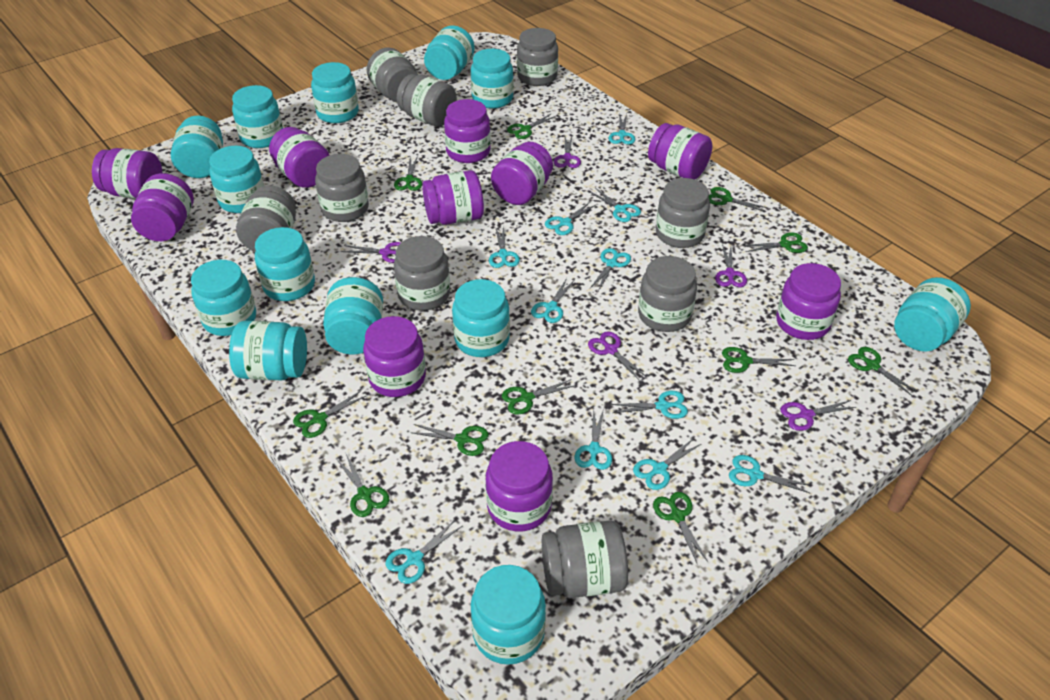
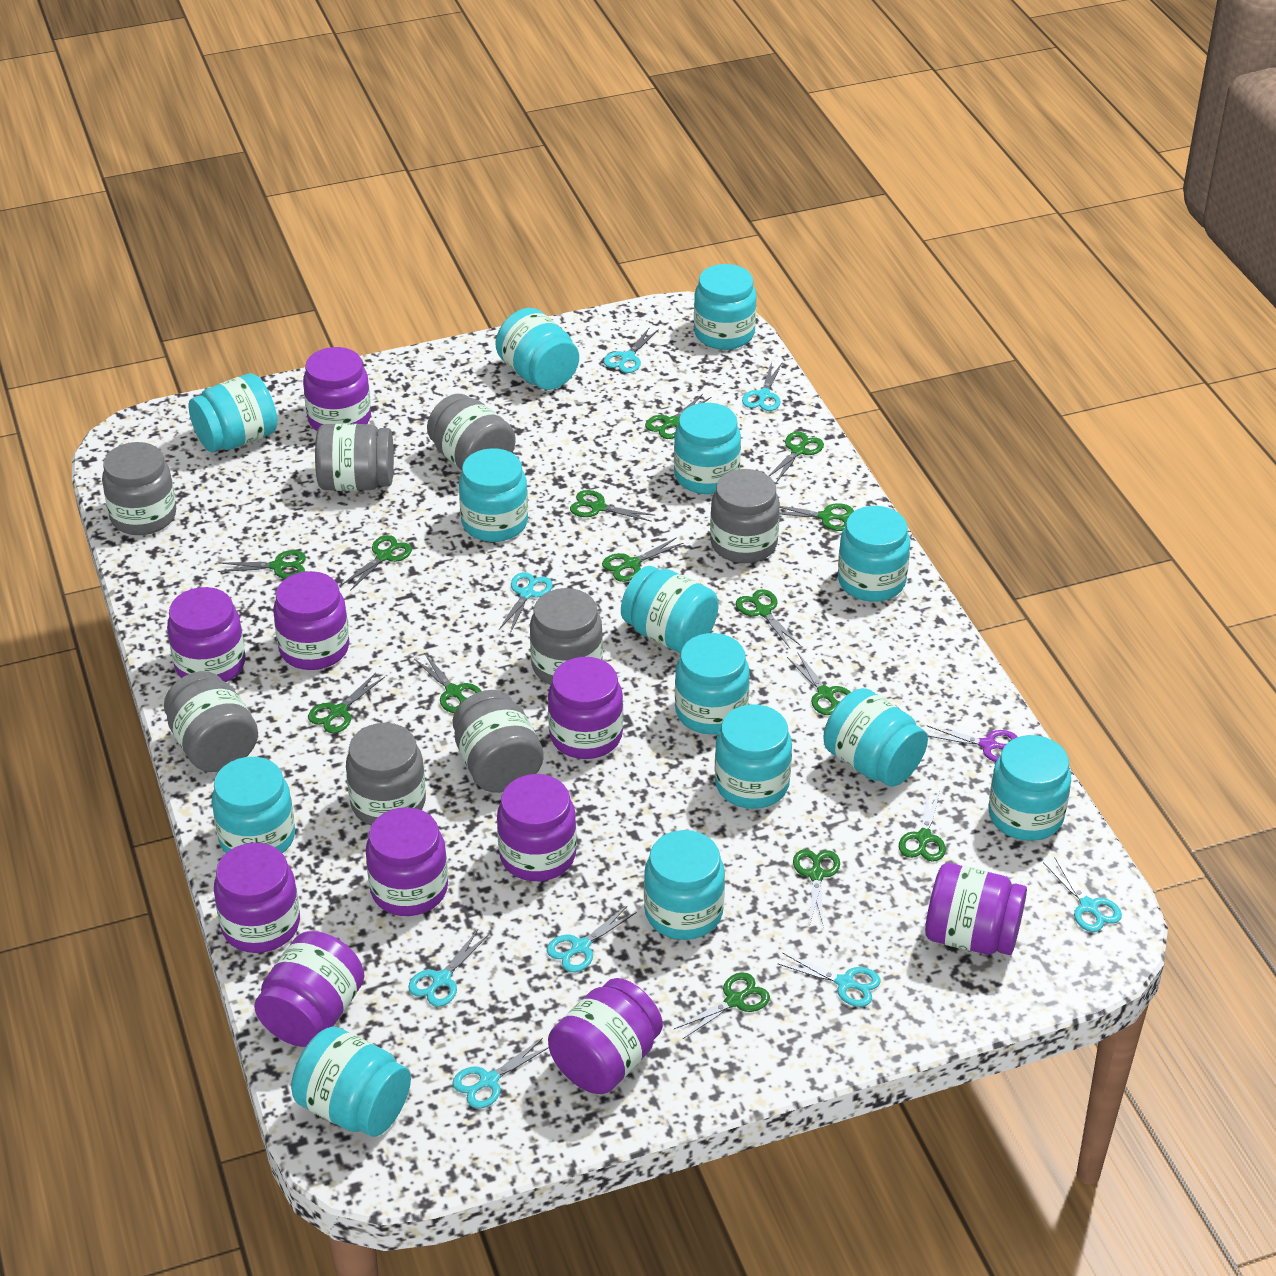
green scissors: [293,391,366,438] [336,454,389,517] [394,156,422,191] [410,424,489,456] [502,379,576,414] [507,114,556,139] [653,492,708,563] [709,187,768,212] [722,347,795,373] [743,232,808,253] [848,347,918,396] = 11 -> [218,550,306,579] [308,673,385,733] [341,535,412,591] [414,653,481,713] [570,490,655,522] [602,537,684,582] [645,394,711,439] [674,972,770,1039] [736,589,801,648] [769,431,824,483] [779,503,854,531] [787,652,851,715] [793,849,840,924] [899,789,946,862] = 14
grey jar: [236,185,296,252] [315,154,369,222] [367,47,418,102] [394,236,450,311] [397,74,457,127] [517,28,558,86] [542,520,628,598] [638,256,697,332] [656,178,710,248] = 9 -> [102,442,176,535] [164,671,258,772] [315,424,394,491] [346,723,426,825] [427,394,516,470] [452,690,544,793] [530,588,603,685] [710,469,780,563] = 8
purple scissors: [342,242,401,263] [553,136,581,168] [588,331,647,380] [715,244,747,287] [781,400,856,431] = 5 -> [926,725,1018,762] = 1
turquoise jar: [171,116,223,178] [191,260,256,336] [209,146,264,213] [229,321,307,381] [232,85,283,148] [255,227,315,301] [311,62,359,123] [323,277,383,354] [424,25,475,80] [452,279,510,357] [471,49,514,109] [471,565,546,665] [894,277,971,352] = 13 -> [189,373,277,452] [212,757,295,853] [291,1027,411,1137] [459,448,528,542] [496,308,579,390] [621,566,719,653] [644,830,725,940] [674,403,741,494] [675,633,750,734] [694,264,757,350] [715,704,792,809] [823,688,928,787] [838,506,910,602] [989,735,1071,841] = 14
turquoise scissors: [385,520,462,584] [489,226,520,268] [531,278,575,323] [545,202,596,235] [575,409,612,470] [589,188,641,222] [590,248,631,291] [609,114,635,145] [611,391,688,419] [633,438,701,490] [729,455,812,494] = 11 -> [408,930,489,1007] [452,1038,549,1109] [499,572,553,633] [547,905,637,972] [603,327,659,373] [742,362,782,411] [777,953,881,1007] [1043,857,1122,932] = 8

